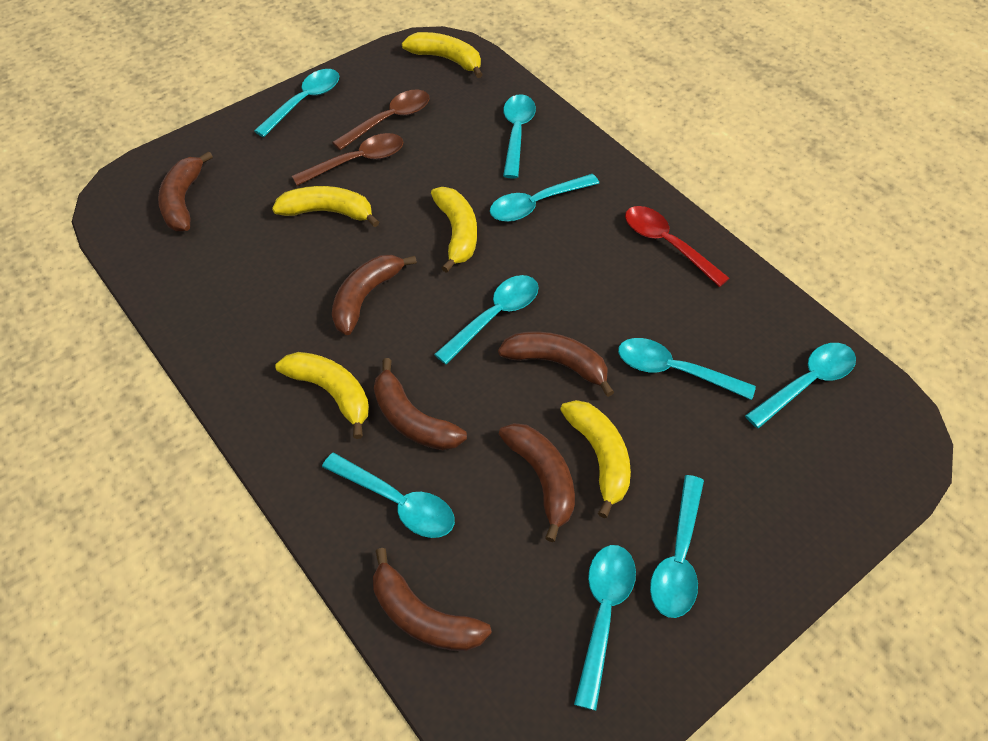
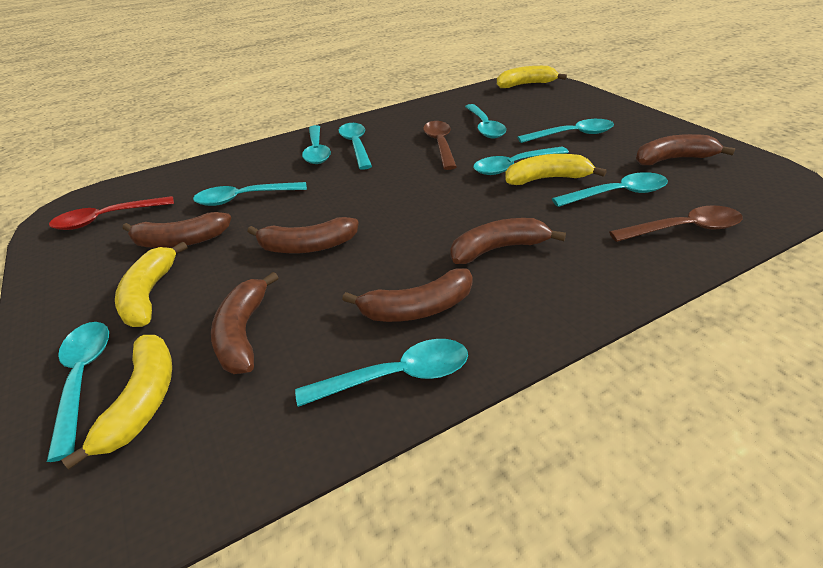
yellow banana: [272,186,379,227] [275,352,369,439] [402,32,483,78] [431,187,477,273] [560,400,631,518] = 5 -> [62,335,172,470] [115,241,187,327] [497,66,567,88] [505,154,607,185] = 4

